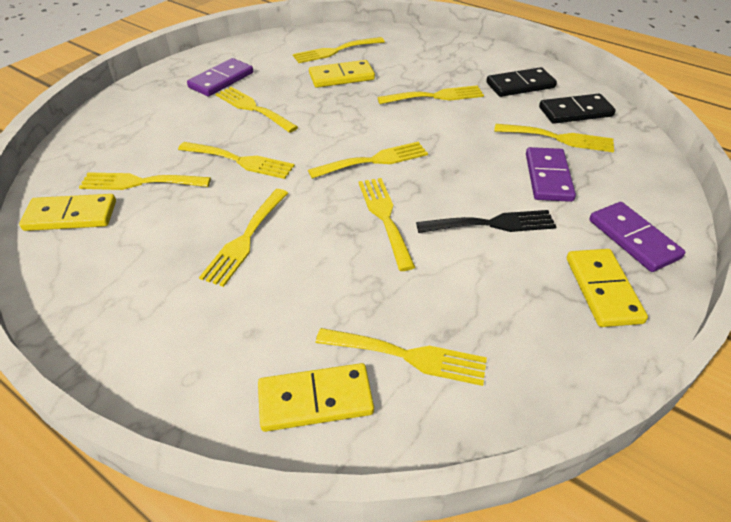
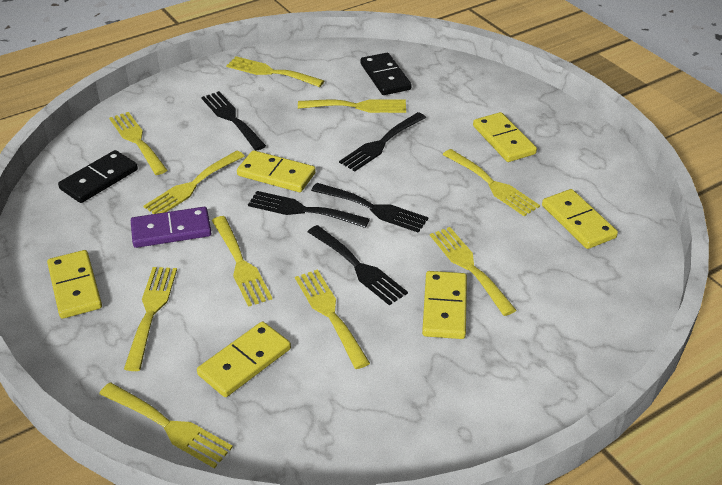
black fork: [416,210,557,233] = 1 -> [201,91,266,151] [248,191,370,228] [308,225,408,305] [311,183,428,233] [339,112,426,171] = 5
purple domino: [187,58,253,97] [526,147,576,202] [589,202,685,272] = 3 -> [131,207,211,248] = 1
yellow domino: [19,194,116,231] [258,363,374,432] [309,60,375,88] [567,249,648,327] = 4 -> [47,250,102,319] [197,321,291,397] [237,150,316,192] [422,271,467,339] [473,112,537,162] [542,189,618,249] = 6

